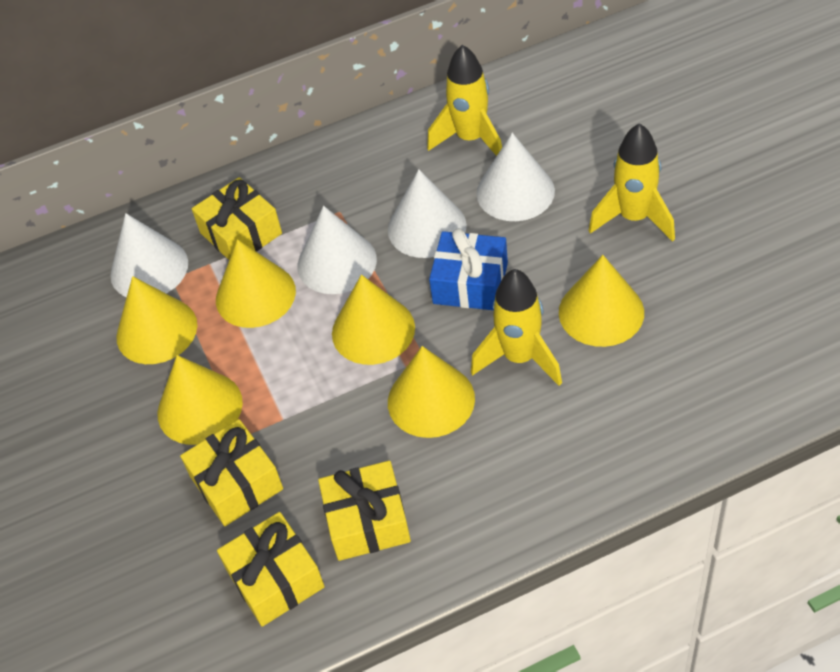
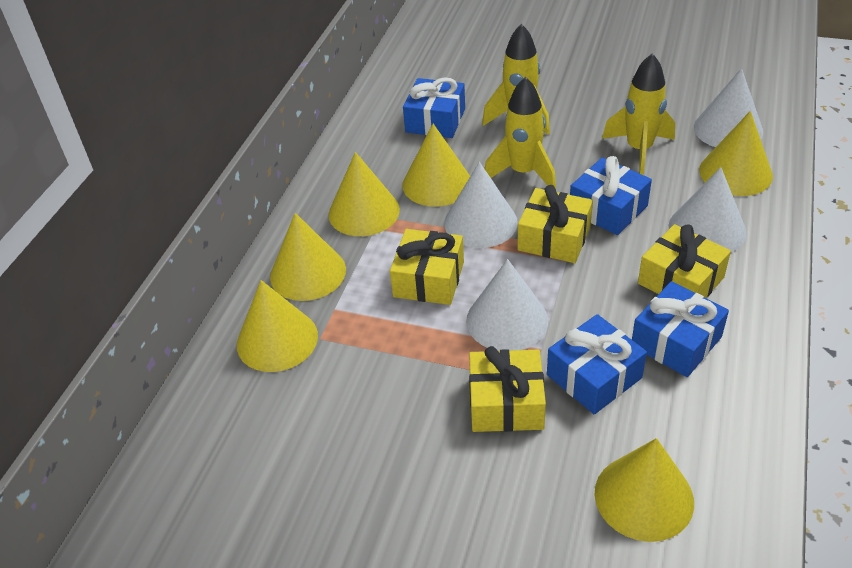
blue gift: [429,228,508,310] = 1 -> [403,77,465,138] [547,314,647,414] [570,156,652,235] [632,281,729,377] = 4

